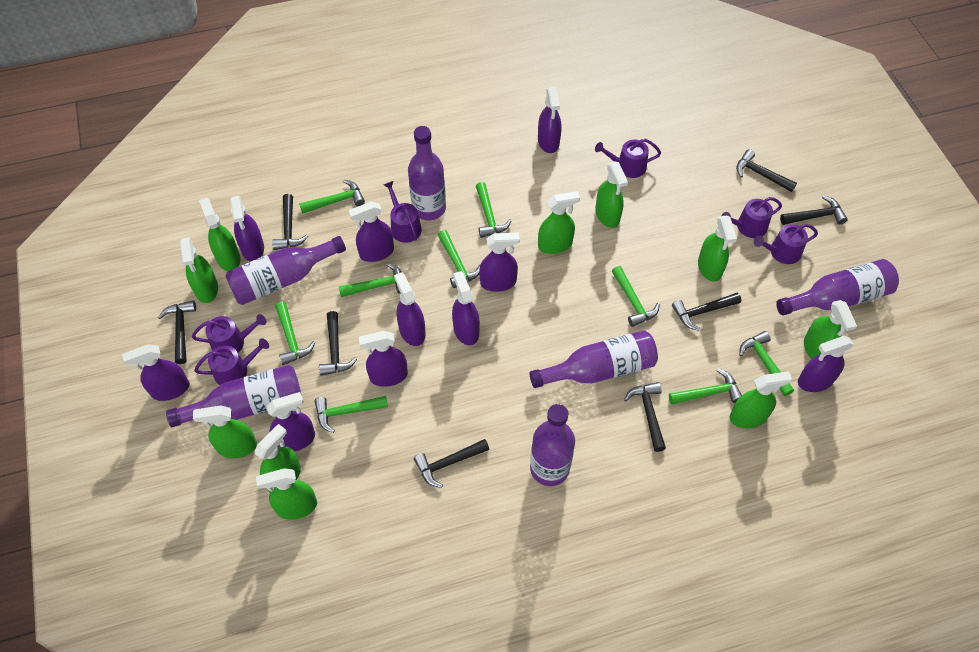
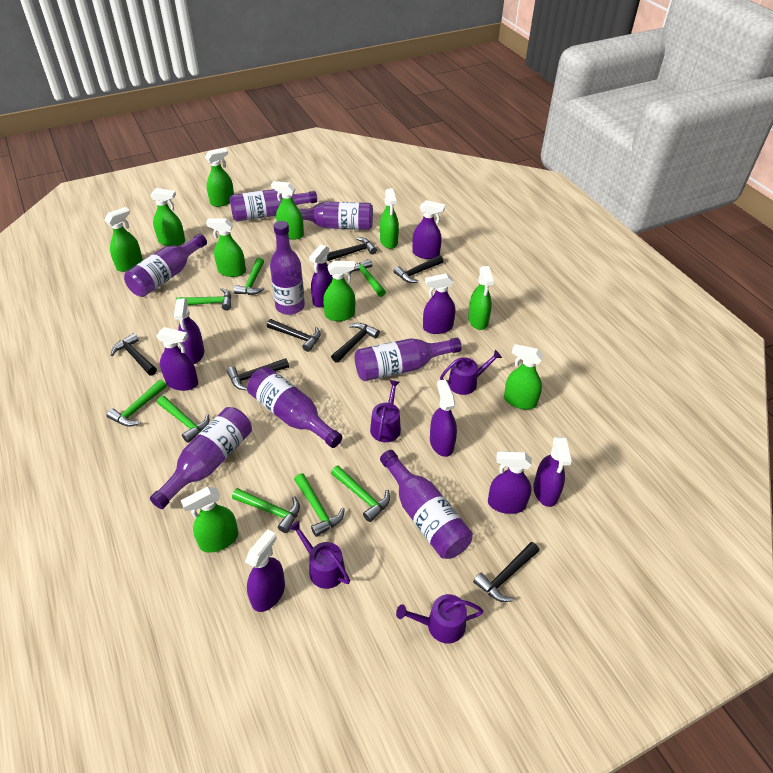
black hammer: [158,300,196,364] [272,194,308,250] [319,311,357,376] [414,439,489,488] [624,382,666,452] [672,293,741,331] [736,149,797,192] [780,195,848,225] = 8 -> [111,333,157,375] [226,358,289,391] [267,319,321,352] [327,237,377,261] [331,323,380,363] [394,255,443,283] [473,542,539,602] = 7
green hammer: [275,301,315,365] [299,180,365,214] [315,396,388,433] [338,263,402,297] [438,230,480,288] [476,182,512,238] [612,266,660,327] [669,368,742,405] [739,331,794,396] = 9 -> [106,379,167,427] [157,396,209,443] [176,288,231,311] [232,488,300,533] [234,258,265,295] [294,473,345,537] [331,466,390,522] [349,259,386,297] = 8
purple bottle: [166,365,301,427] [226,236,346,305] [408,126,446,220] [530,330,658,388] [530,404,575,486] [776,259,899,316] = 6 -> [124,234,207,297] [150,407,252,509] [230,189,317,221] [247,367,342,448] [270,221,305,315] [299,202,373,230] [355,338,462,381] [380,450,473,559] = 8
purple spray bottle: [122,344,189,401] [230,195,264,261] [266,392,315,452] [349,201,394,262] [359,331,408,387] [394,273,426,346] [452,271,480,345] [479,232,520,292] [538,87,561,153] [798,336,854,392] = 10 -> [157,327,198,391] [174,299,204,364] [245,529,285,612] [309,244,333,307] [412,200,445,259] [423,274,455,334] [430,379,457,457] [488,451,532,514] [533,437,572,507] = 9
purple watering can: [192,314,266,353] [194,338,269,385] [384,181,422,243] [595,139,661,178] [721,197,782,238] [754,224,818,264] = 6 -> [289,521,350,589] [370,380,401,442] [396,594,484,643] [440,350,502,395] = 4

